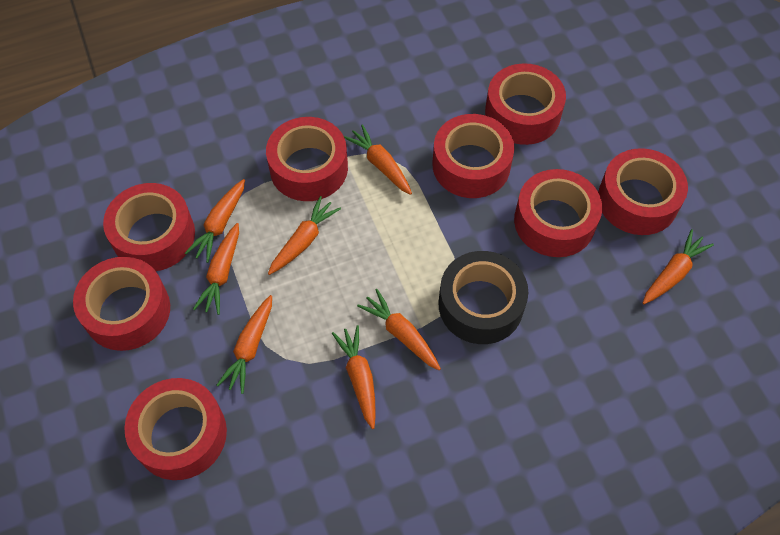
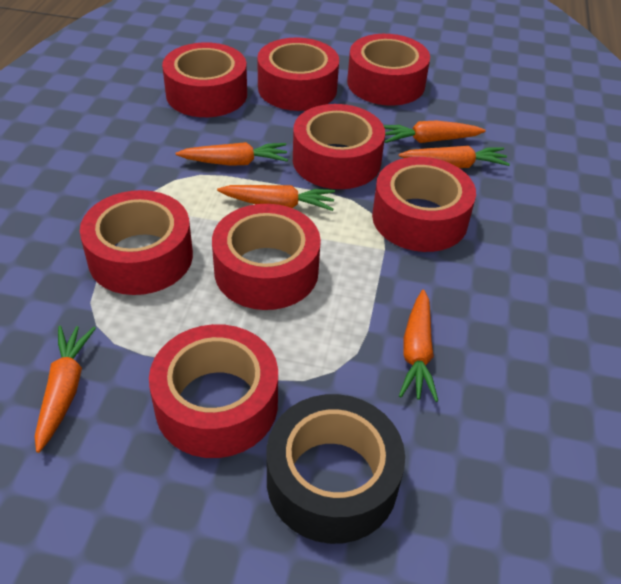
orange carrot: [185,179,245,263] [193,223,239,315] [217,295,272,394] [268,196,341,275] [332,325,376,429] [344,124,412,195] [357,289,441,370] [643,229,714,304] = 8 -> [35,326,96,453] [176,142,288,166] [217,185,335,211] [383,121,486,143] [398,146,510,168] [399,289,438,402] = 6

